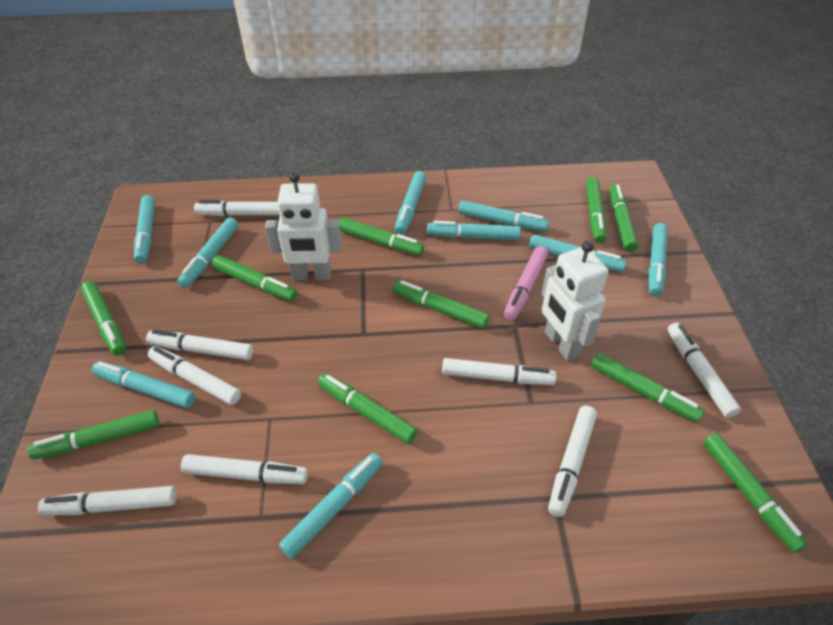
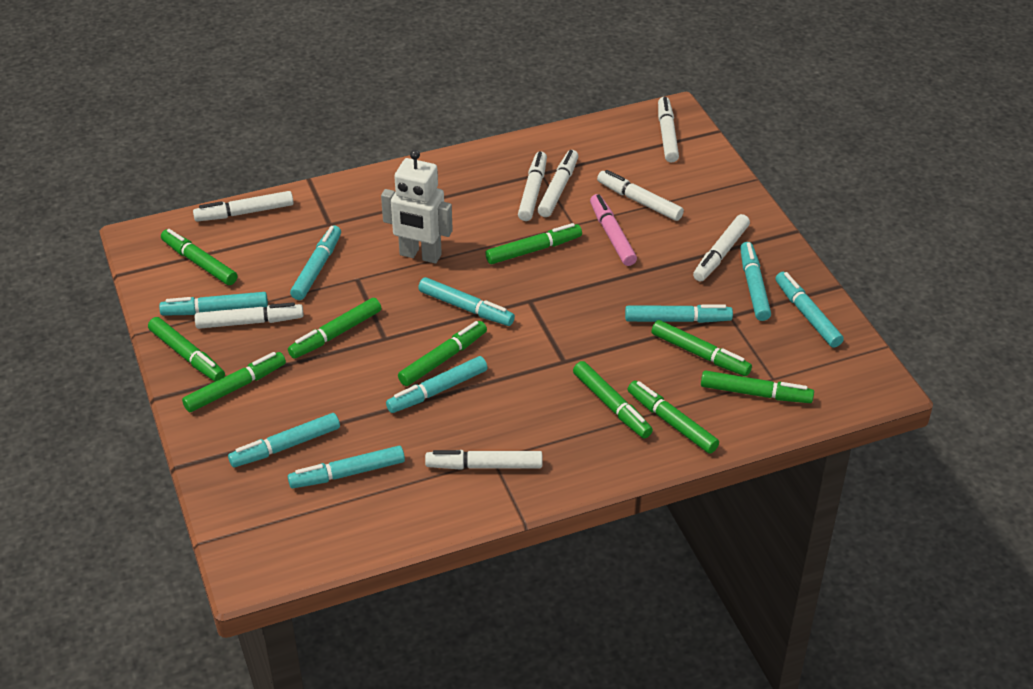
white robot: [265,172,342,280] [541,241,608,361] = 2 -> [381,150,453,263] = 1

